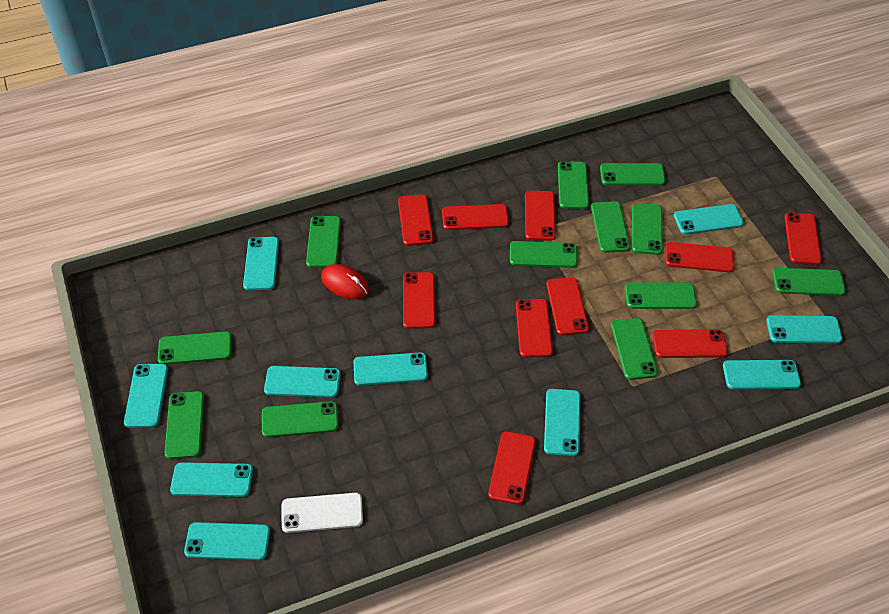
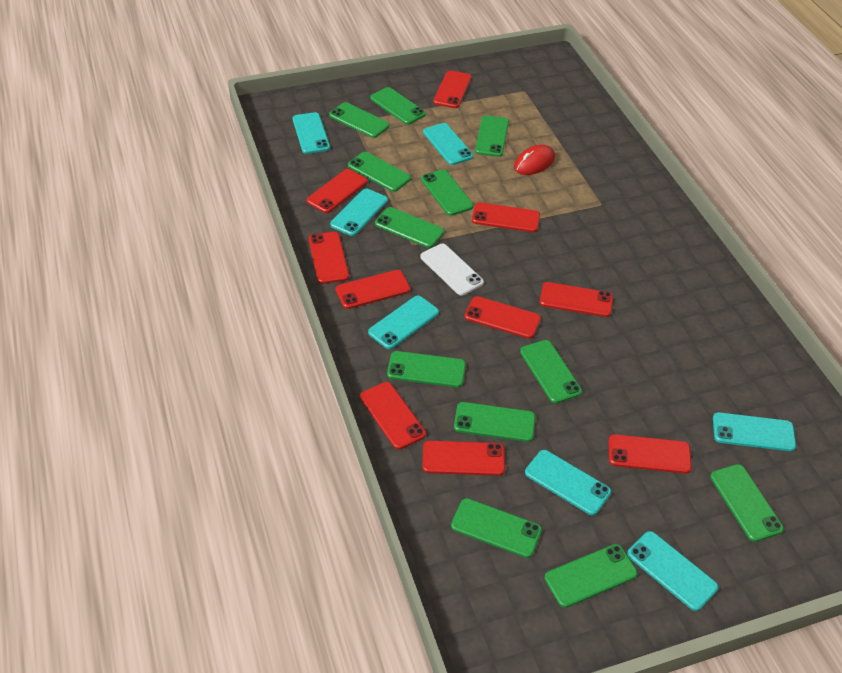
turquoise phone: [124,364,168,428] [170,462,253,497] [184,522,270,560] [243,237,279,290] [264,366,341,398] [353,352,428,386] [544,389,580,456] [674,204,744,234] [723,360,801,390] [766,315,842,344] = 10 -> [293,112,330,154] [330,189,388,236] [368,296,439,349] [423,123,474,165] [525,450,611,515] [627,531,718,611] [713,412,796,451] = 7

